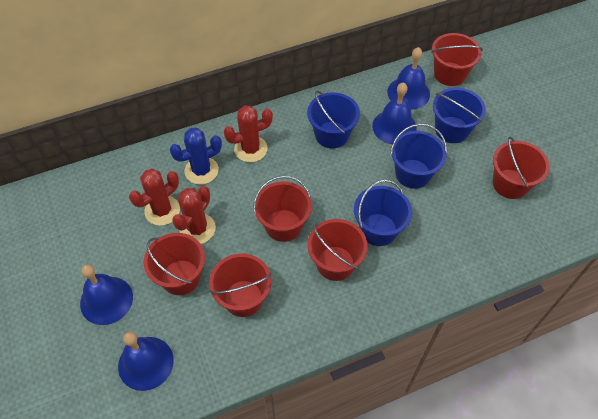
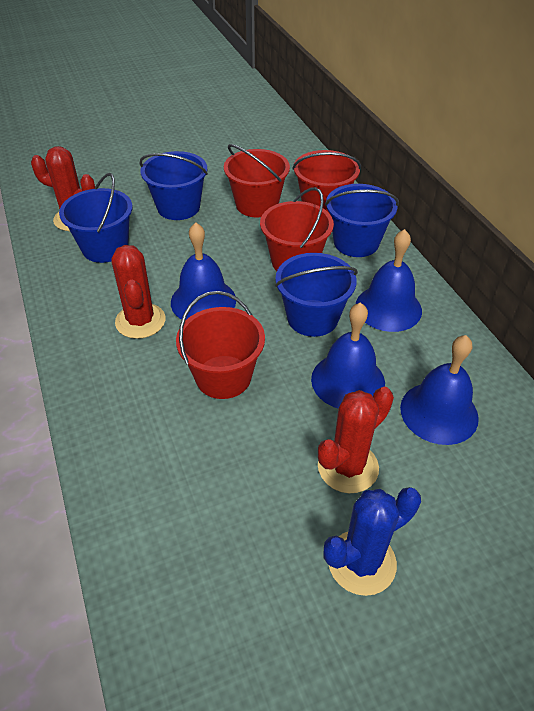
red bucket: [144,233,205,295] [209,253,272,317] [253,176,312,242] [307,219,368,281] [431,33,483,86] [493,136,550,199] = 6 -> [176,291,265,399] [224,144,290,218] [260,187,334,271] [292,150,361,214] = 4

